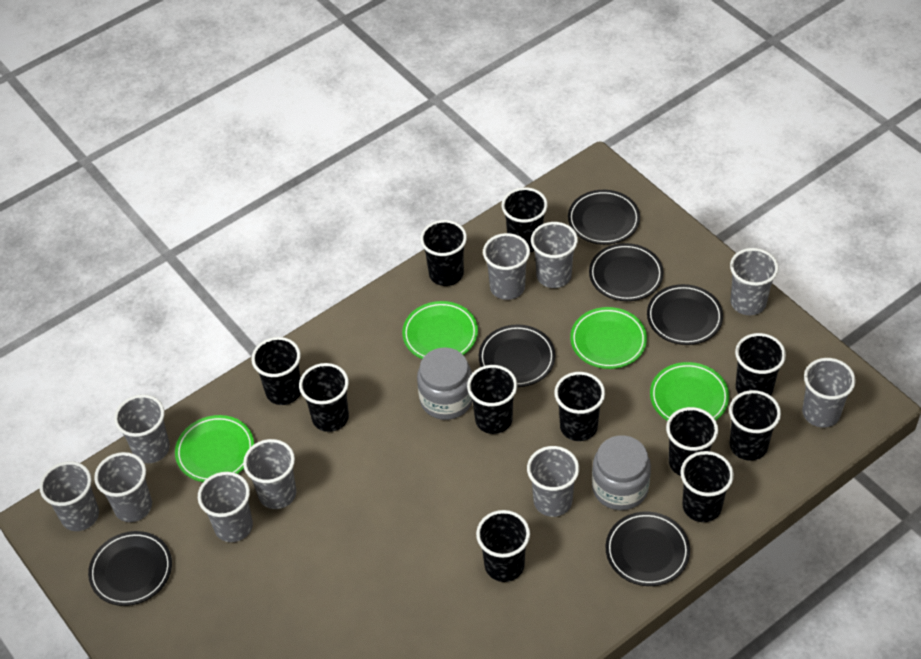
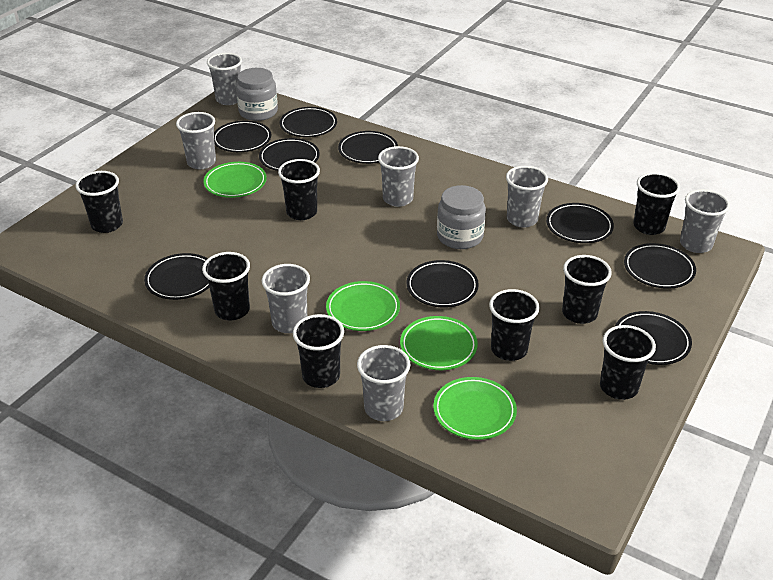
black cup: [251,337,301,405] [299,363,349,432] [420,220,467,286] [467,365,517,434] [476,510,530,582] [501,187,548,252] [554,372,605,441] [666,407,718,476] [680,451,734,522] [729,390,781,461] [735,333,786,396] = 11 -> [75,171,123,233] [202,252,250,321] [278,159,320,220] [293,314,344,388] [489,289,539,361] [562,255,612,324] [600,325,656,400] [633,173,680,235] = 8
black plate: [88,531,172,606] [479,325,555,387] [568,190,640,245] [589,243,663,301] [606,512,690,586] [647,284,723,345] = 6 -> [144,253,209,300] [214,121,271,152] [259,138,320,171] [280,107,337,137] [338,131,398,164] [407,260,479,307] [546,203,614,243] [614,311,692,365] [624,243,696,289] = 9
grey cup: [39,461,99,531] [94,452,152,522] [114,394,170,463] [198,472,253,542] [243,439,296,509] [483,233,530,300] [527,446,579,517] [531,222,578,288] [730,248,779,315] [802,358,856,428] = 10 -> [176,112,216,169] [207,53,242,105] [262,264,310,333] [357,345,410,421] [378,146,419,207] [506,166,548,228] [680,189,730,253] = 7

